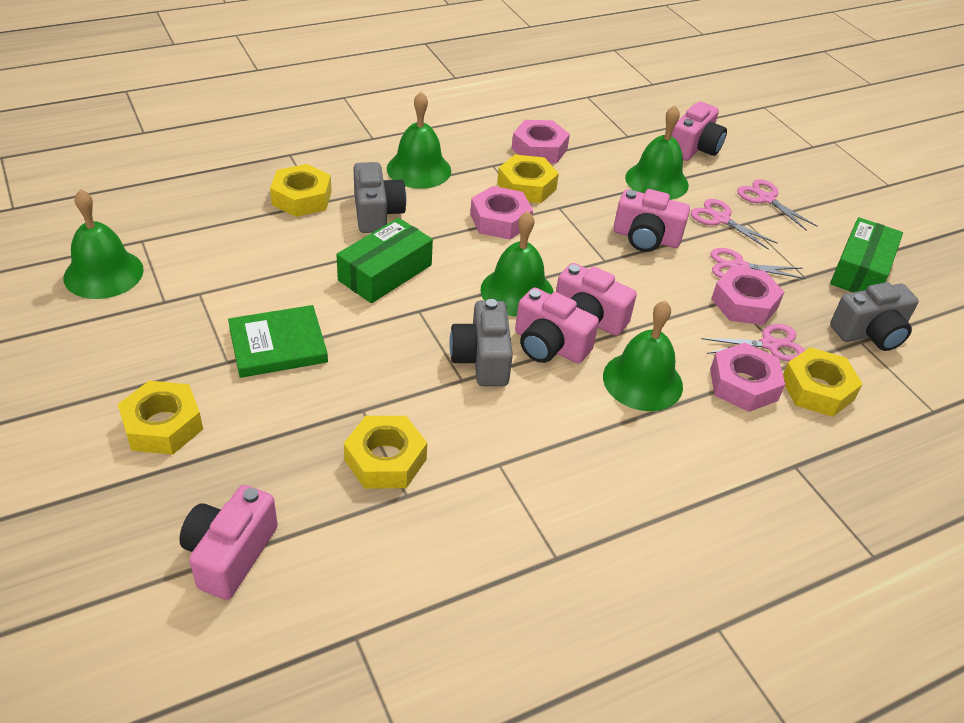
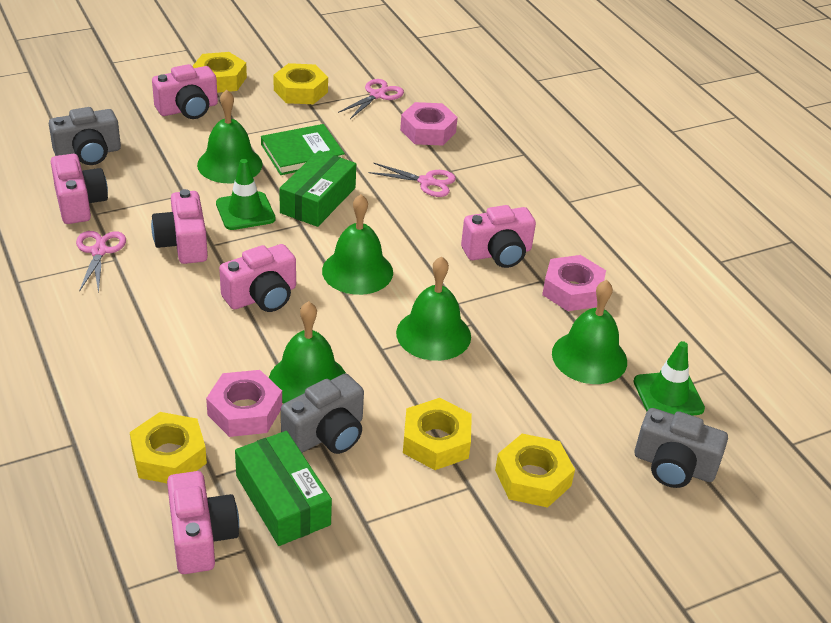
green traffic cone: none = 0 -> [216,159,276,230] [634,341,705,416] = 2
pink camera: [179,485,278,600] [515,287,599,364] [556,263,637,336] [613,189,690,252] [671,102,727,161] = 5 -> [51,154,108,224] [151,189,208,264] [152,64,218,119] [167,471,239,574] [219,244,296,312] [461,205,536,268] = 6
pink nut: [470,186,533,239] [512,120,570,163] [710,342,785,412] [711,266,784,325] = 4 -> [206,370,282,437] [400,102,458,145] [542,255,606,311] = 3
pink scissors: [691,199,778,250] [701,324,805,362] [710,248,805,279] [737,179,817,231] = 4 -> [76,231,126,293] [338,79,404,119] [368,163,456,197] = 3

